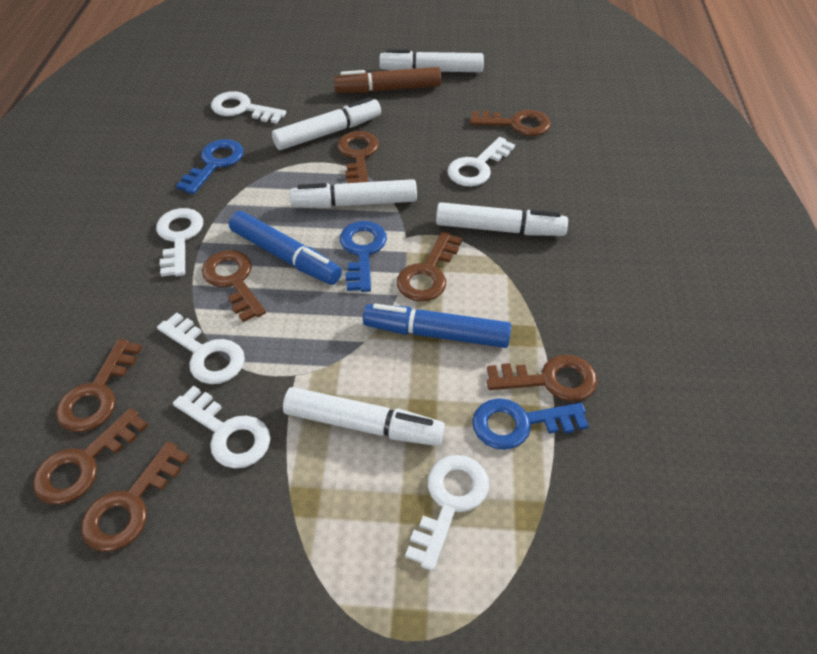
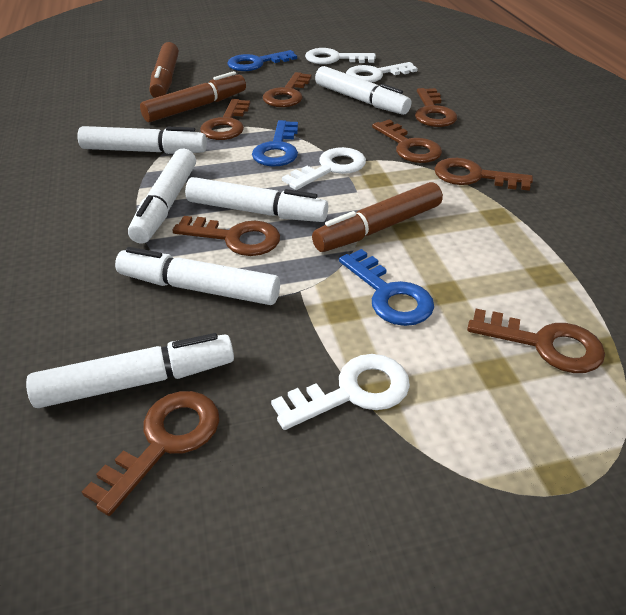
blue marker: [229,211,342,285] [363,304,511,348] = 2 -> none = 0
brown marker: [334,67,441,93] = 1 -> [140,71,246,122] [149,42,179,98] [312,182,443,252] = 3
white key: [156,208,203,277] [157,312,245,384] [173,386,271,469] [211,91,286,124] [405,455,489,571] [447,137,515,187] = 6 -> [271,354,410,430] [282,147,366,190] [305,48,376,64] [346,62,418,83] = 4
white marker: [272,97,381,150] [283,387,445,446] [290,179,417,208] [379,49,484,72] [436,202,568,236] = 5 -> [26,333,234,408] [78,126,207,154] [115,247,280,305] [128,148,196,244] [185,177,328,222] [315,66,411,115] = 6

